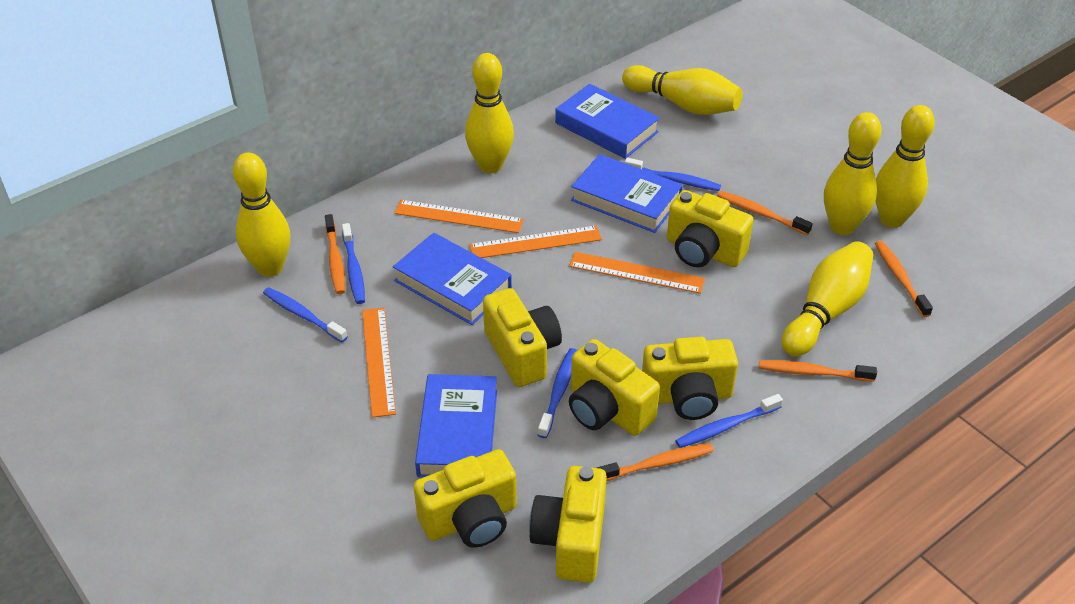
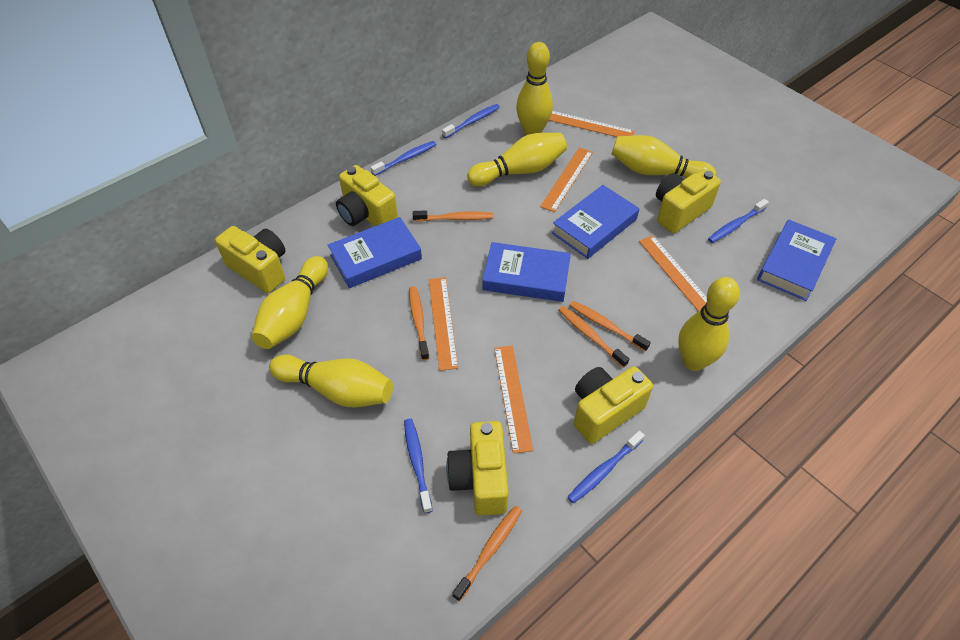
orange ruler: [362,308,396,418] [394,200,524,233] [469,225,602,258] [569,252,705,294] = 4 -> [429,277,458,371] [494,346,533,454] [540,147,593,212] [549,111,635,137] [639,235,707,311] = 5
yellow camera: [413,449,517,548] [483,288,562,387] [529,466,607,583] [569,339,660,436] [642,337,738,420] [667,190,754,267] = 6 -> [215,226,286,293] [336,165,398,226] [446,421,508,516] [574,366,653,444] [656,169,721,233] = 5

